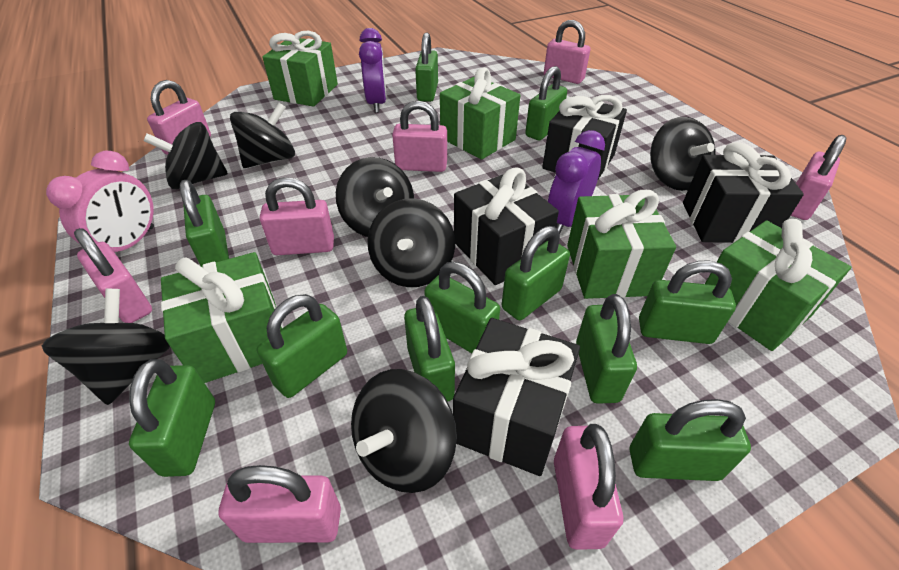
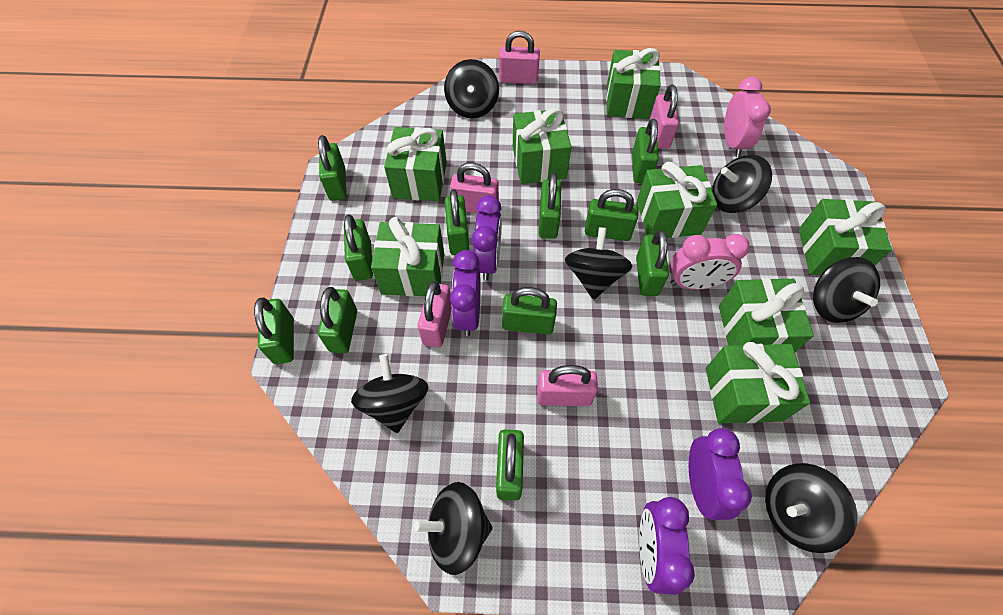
black gift: [453,318,580,476] [454,167,559,285] [542,95,627,181] [683,142,804,243] = 4 -> none = 0
green gift: [161,252,283,383] [262,31,338,107] [440,67,520,160] [567,190,676,299] [705,219,851,351] = 5 -> [371,217,444,296] [384,127,447,201] [513,108,572,184] [606,48,661,119] [637,162,717,238] [706,342,810,423] [719,278,814,352] [799,199,892,275] = 8
pink clock: [46,151,154,252] = 1 -> [670,234,750,290] [724,77,771,157] = 2
pink padlock: [74,228,152,323] [147,80,211,155] [218,465,341,543] [260,177,334,255] [392,101,447,172] [544,20,590,84] [554,424,623,550] [791,135,846,220] = 8 -> [417,281,452,348] [450,163,499,213] [499,31,540,84] [537,365,598,406] [649,85,679,149] = 5
purple clock: [359,28,386,113] [548,130,605,234] = 2 -> [450,250,480,336] [472,196,502,280] [639,497,695,595] [689,428,752,520] = 4

